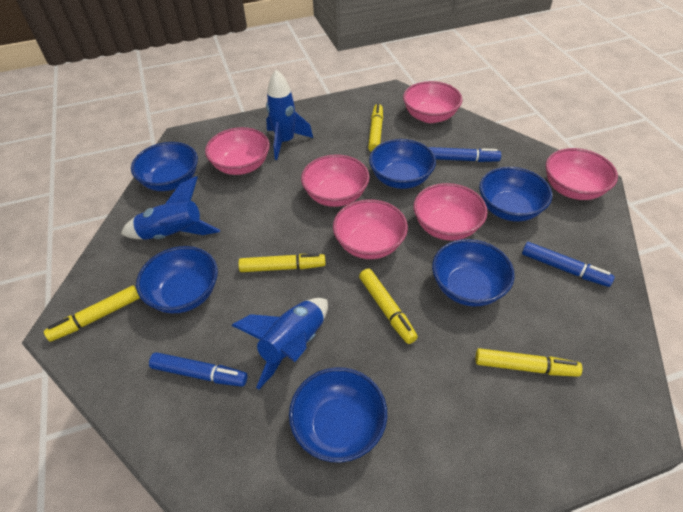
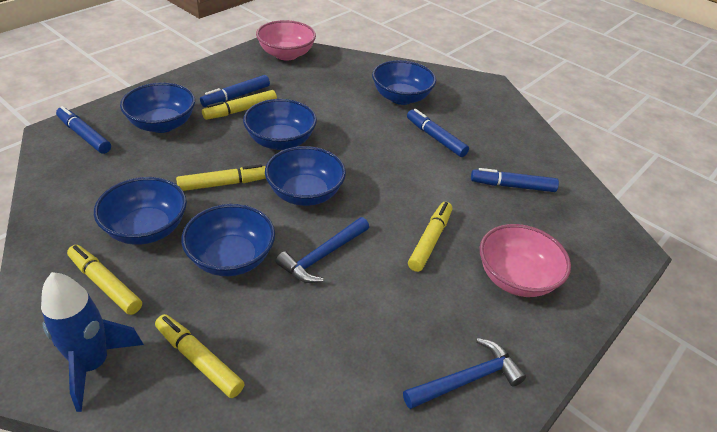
blue hammer: none = 0 -> [276,217,369,283] [403,338,526,409] = 2
blue marker: [149,352,247,387] [429,147,501,162] [522,242,615,287] = 3 -> [56,106,111,154] [200,75,270,107] [407,109,469,157] [471,168,559,192] = 4
blue rocket: [121,176,220,240] [231,298,328,389] [266,69,313,160] = 3 -> [41,272,144,412] = 1
pink bowl: [205,127,270,175] [301,154,370,207] [333,199,408,259] [403,81,462,123] [414,183,487,241] [546,148,618,200] = 6 -> [256,20,316,61] [480,224,571,297] = 2

